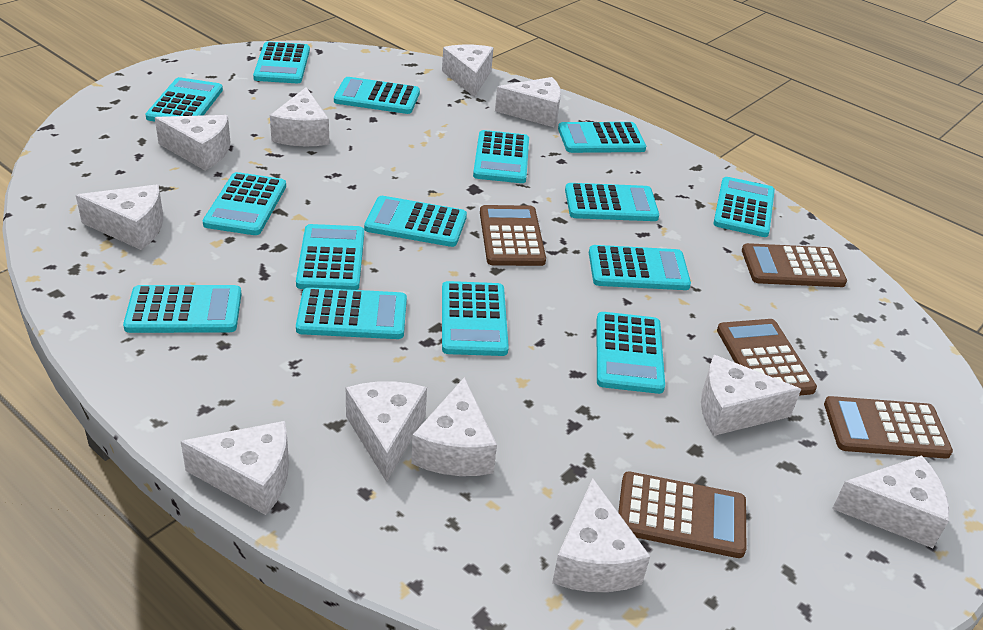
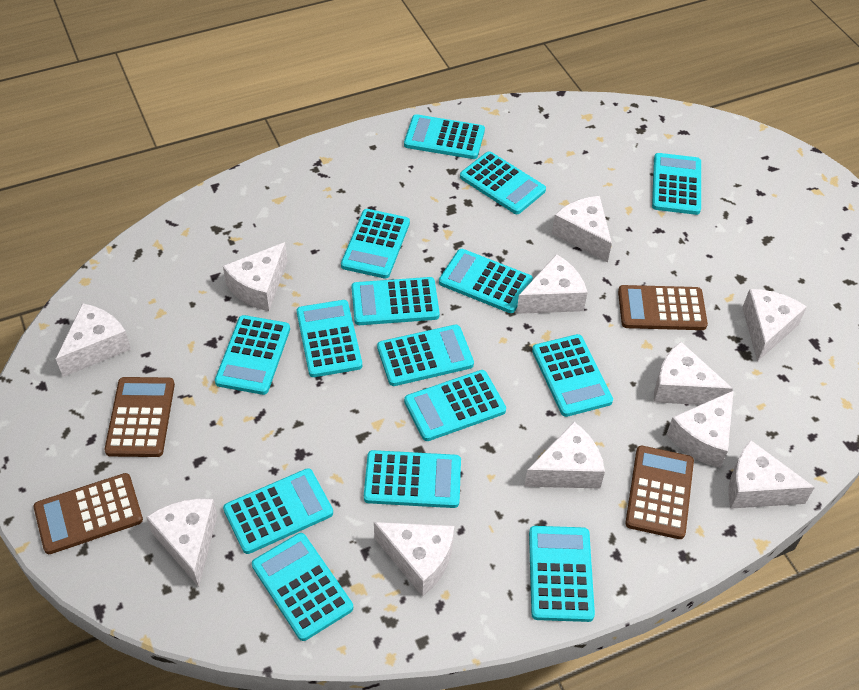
brown calculator: [480,205,546,266] [618,471,746,558] [717,319,817,396] [742,243,847,287] [824,396,953,459] = 5 -> [34,473,143,554] [104,377,175,457] [618,285,708,330] [625,446,694,539] = 4

